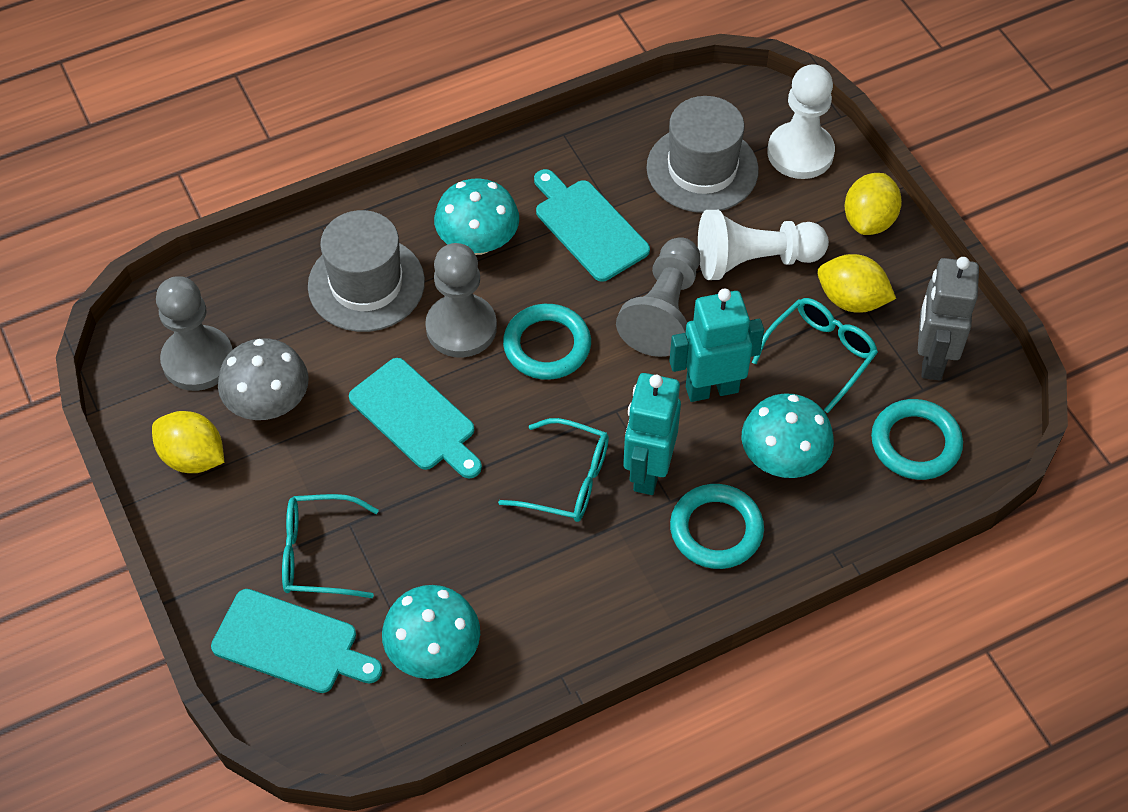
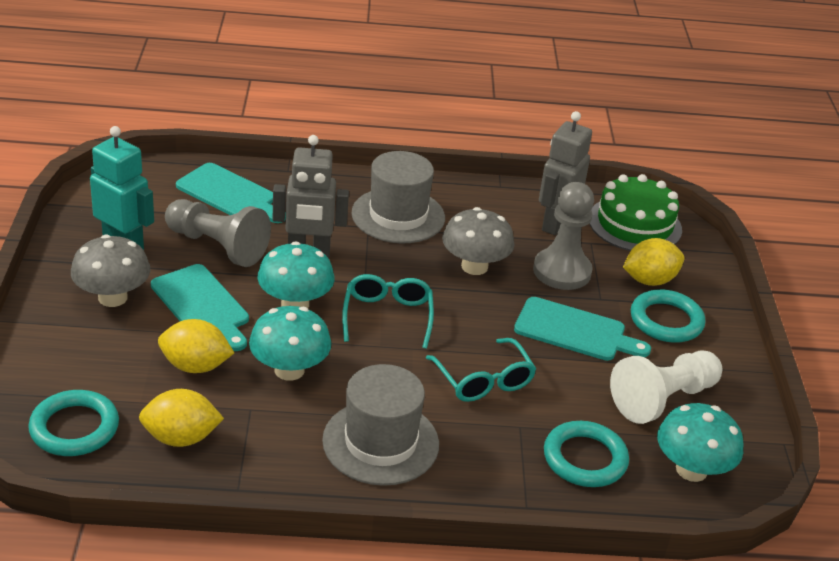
green cake: none = 0 -> [589,174,682,251] = 1
grey mushroom: [218,338,309,420] = 1 -> [71,234,150,307] [442,207,515,275] = 2
grey pawn: [156,276,233,391] [425,243,497,358] [616,237,700,357] = 3 -> [165,199,271,267] [533,182,594,290] = 2
grey robot: [918,257,979,381] = 1 -> [273,135,349,258] [539,111,592,235] = 2
turquoise glasses: [282,494,379,598] [498,418,609,522] [752,298,878,413] = 3 -> [342,274,434,349] [426,338,536,402] = 2
turquoise robot: [623,373,681,495] [669,288,764,402] = 2 -> [90,126,154,250] = 1
white pawn: [698,210,829,280] [767,64,835,179] = 2 -> [610,351,722,424] = 1

